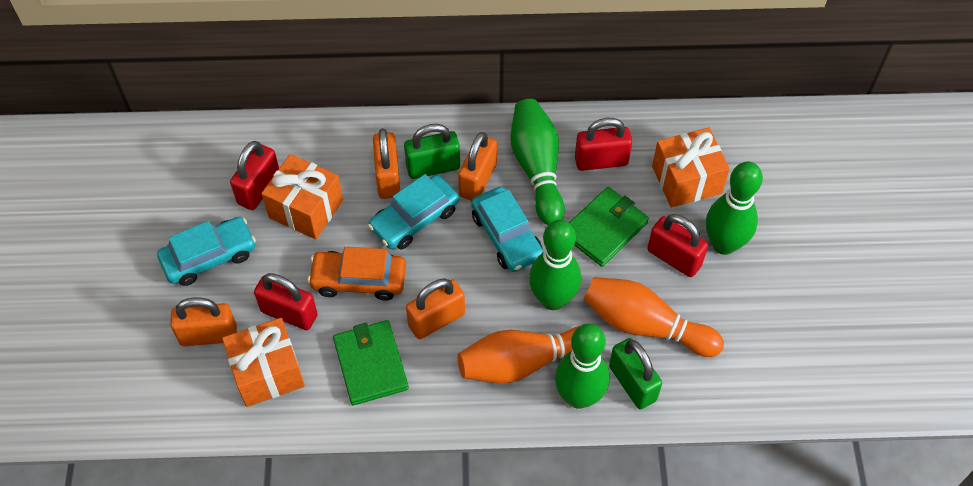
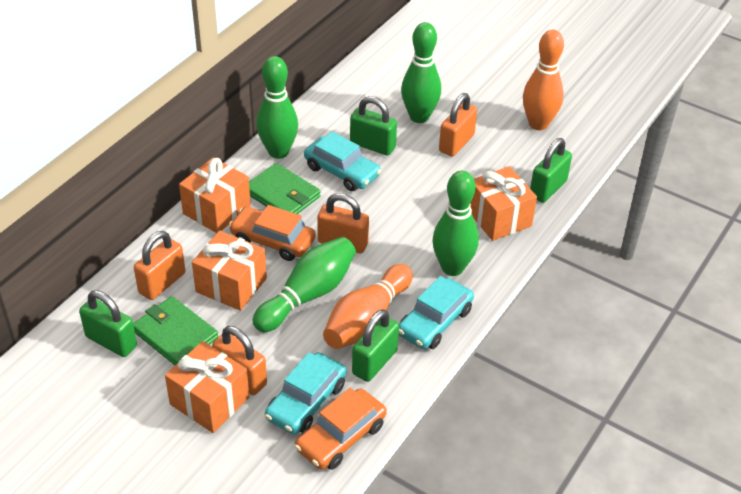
green padlock: [404,124,460,179] [609,338,662,409] = 2 -> [79,290,137,357] [350,96,397,156] [352,309,399,382] [530,138,572,203] = 4
orange car: [308,247,406,301] = 1 -> [229,205,316,261] [295,388,387,470] = 2
orange gift: [222,318,305,407] [261,154,343,240] [652,127,730,208] = 3 -> [165,341,249,433] [179,157,251,233] [192,231,267,311] [470,166,537,241] = 4
red padlock: [230,141,279,210] [254,273,318,330] [575,118,632,171] [647,214,708,277] = 4 -> none = 0

